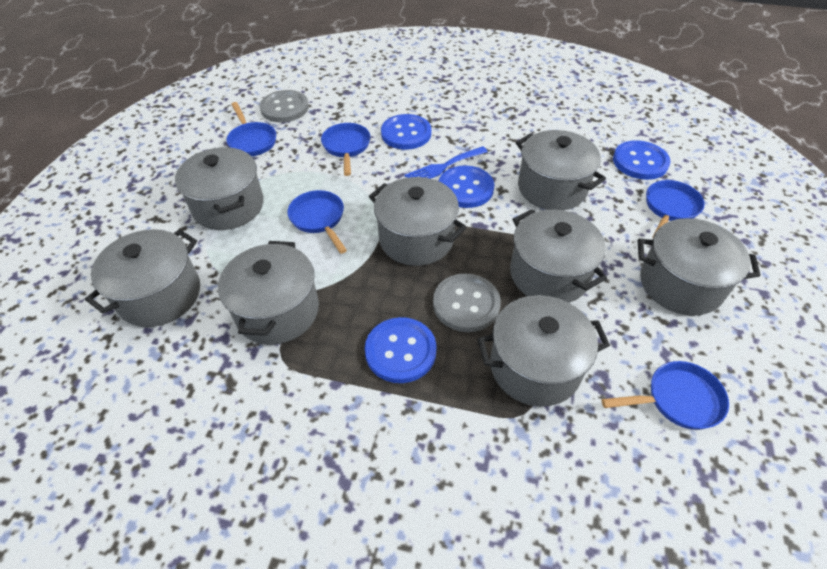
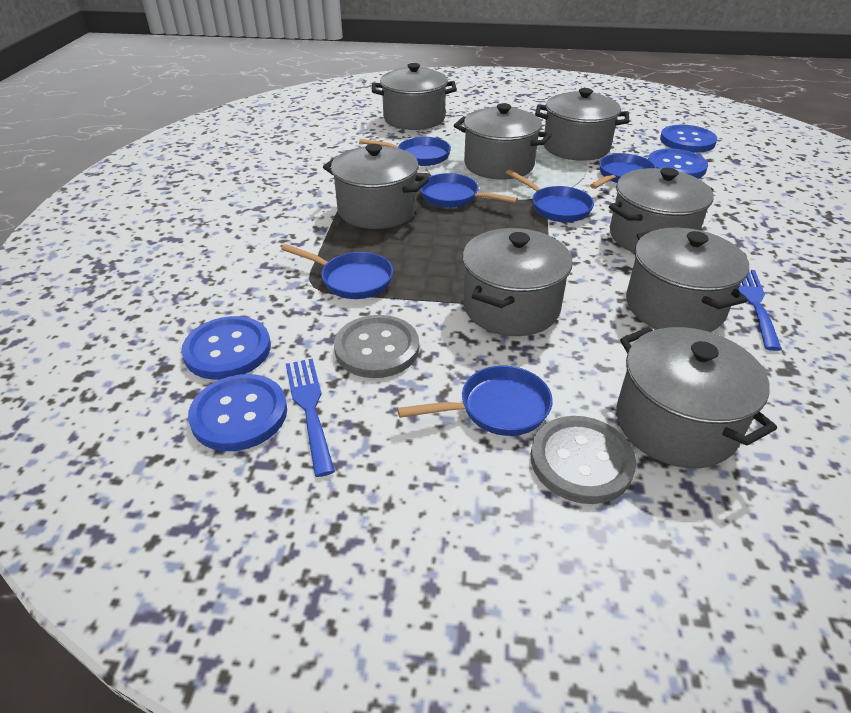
blue fork: [405,146,488,179] = 1 -> [286,358,335,477] [738,270,782,351] = 2
blue pan: [227,102,276,156] [287,190,347,254] [321,123,370,176] [602,361,729,430] [646,180,705,237] = 5 -> [282,244,393,299] [359,137,451,166] [397,366,553,436] [420,173,518,208] [506,170,594,222] [590,153,656,189] = 6

